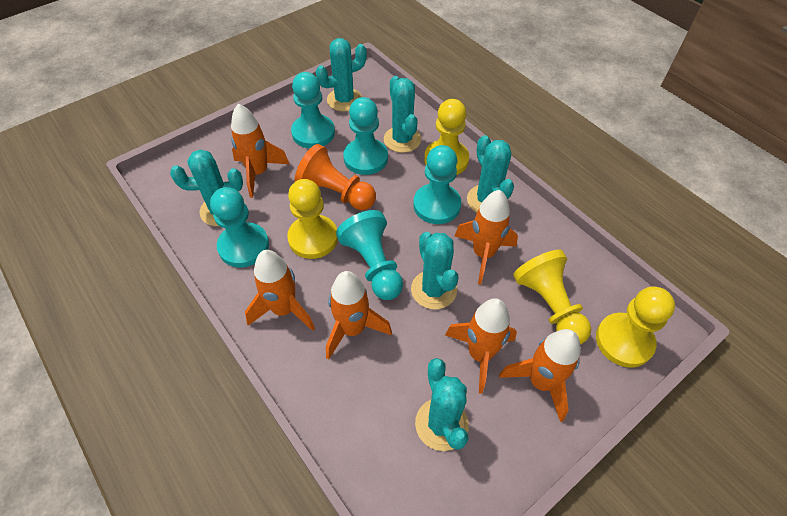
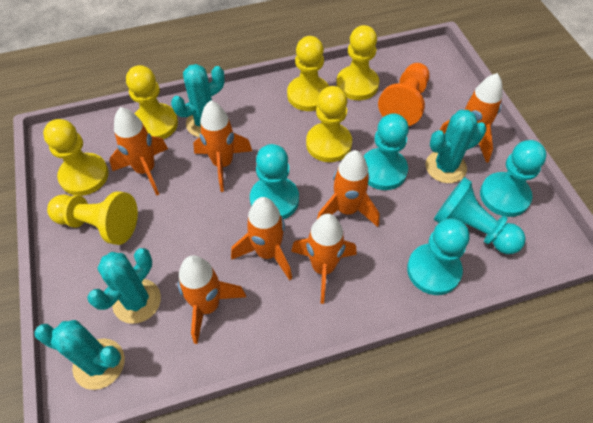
orange rocket: [231,103,289,198] [245,250,315,331] [326,271,392,360] [445,298,517,394] [454,190,518,285] [499,329,581,422] = 6 -> [109,107,168,196] [178,255,246,344] [193,100,252,192] [231,197,292,280] [291,214,357,304] [317,150,379,227] [440,73,503,163] = 7
turquoise cactus: [170,149,243,226] [316,38,367,112] [384,76,421,153] [411,232,459,309] [415,358,469,451] [467,135,514,213] = 6 -> [34,320,125,390] [87,248,161,324] [171,64,225,137] [425,110,486,183] = 4
yellow pawn: [287,179,338,259] [424,99,469,175] [513,249,591,344] [596,286,675,368] = 4 -> [43,119,109,196] [47,191,138,245] [126,65,178,139] [287,36,329,111] [306,86,352,162] [336,25,379,100] = 6

